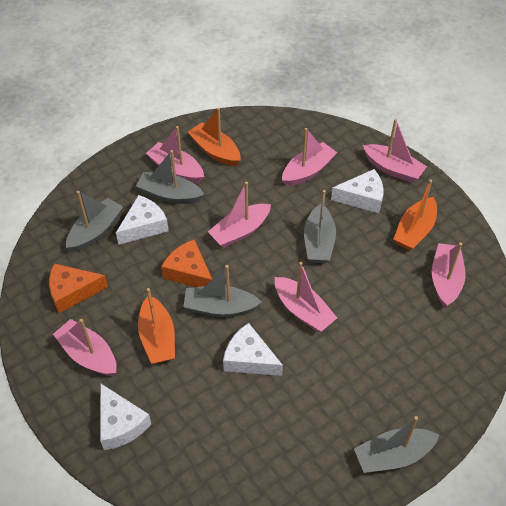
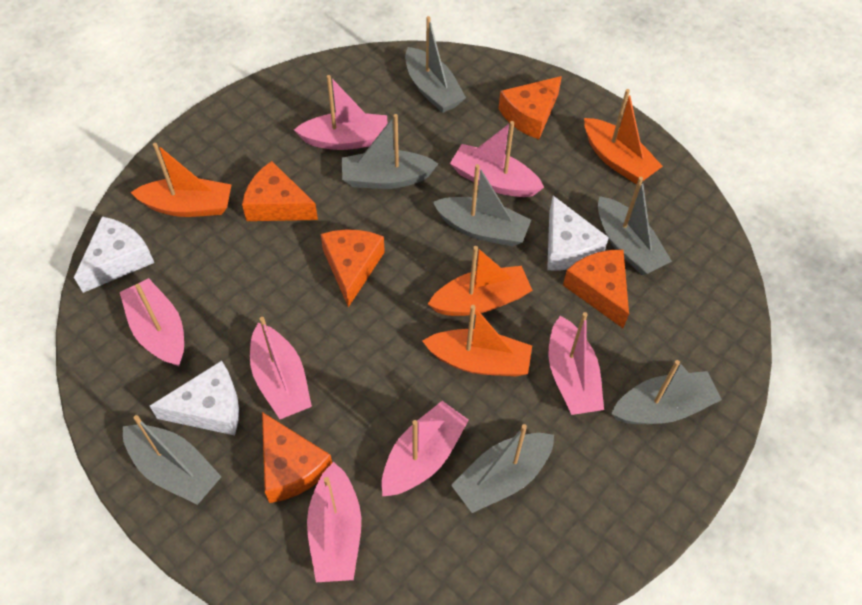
grey boat: [66,191,123,252] [136,150,204,204] [183,265,262,317] [304,190,336,263] [354,416,439,473] = 5 -> [123,415,222,505] [342,114,438,189] [405,16,466,113] [433,164,531,246] [451,424,554,513] [598,177,672,275] [611,360,722,424] = 7
orange boat: [138,288,175,364] [188,108,240,166] [393,179,437,250] = 3 -> [131,143,232,217] [422,305,532,376] [428,246,533,316] [584,89,663,184] = 4
orange cheese: [49,263,108,313] [161,239,212,287] = 2 -> [242,161,318,221] [262,412,332,503] [321,229,385,307] [498,76,562,139] [563,249,629,328] = 5
white cheese: [100,383,151,450] [116,195,169,245] [223,323,283,376] [331,169,383,213] = 4 -> [74,216,154,293] [150,361,239,436] [547,196,609,270] = 3

